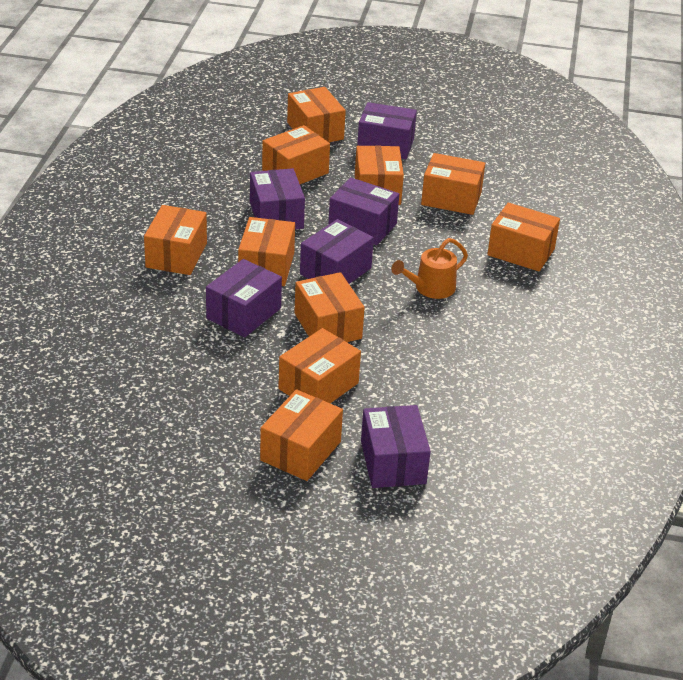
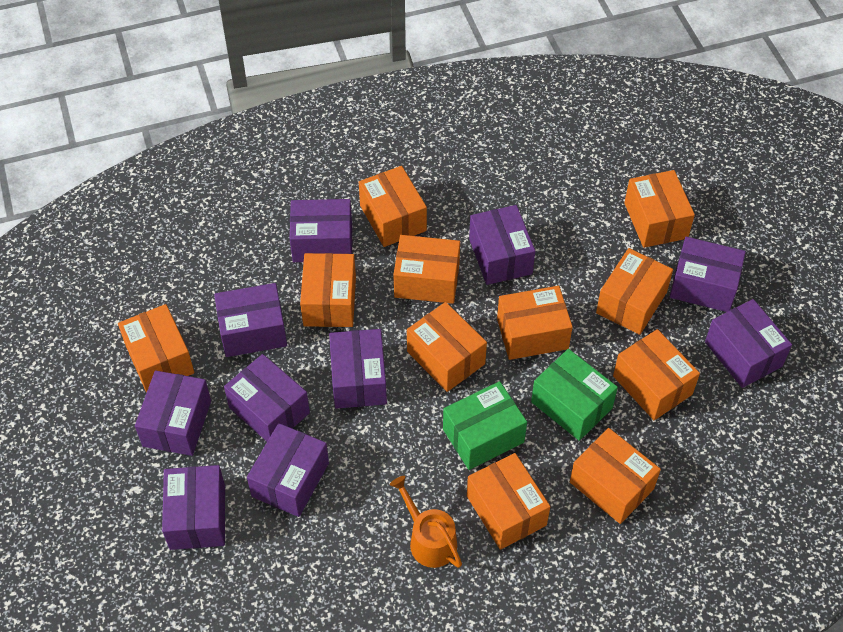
green box: none = 0 -> [443,381,527,470] [531,349,618,441] = 2
orange box: [144,205,207,275] [238,217,295,286] [260,389,343,481] [262,125,330,184] [278,328,361,403] [287,87,346,142] [294,272,365,342] [355,146,404,205] [421,153,485,215] [487,203,560,272] = 10 -> [118,304,194,392] [300,253,356,327] [359,166,427,247] [393,235,460,304] [407,302,487,392] [467,453,550,550] [497,286,573,360] [570,428,661,524] [596,248,673,335] [613,329,700,420] [624,170,695,248] = 11
purple box: [206,259,282,337] [250,168,305,229] [300,219,374,284] [328,178,399,245] [357,102,417,159] [361,405,431,488] = 6 -> [135,371,211,456] [162,465,225,550] [214,283,287,357] [224,354,310,441] [247,423,329,517] [290,199,352,262] [329,329,387,409] [469,205,535,285] [670,237,746,312] [705,299,792,388] = 10

